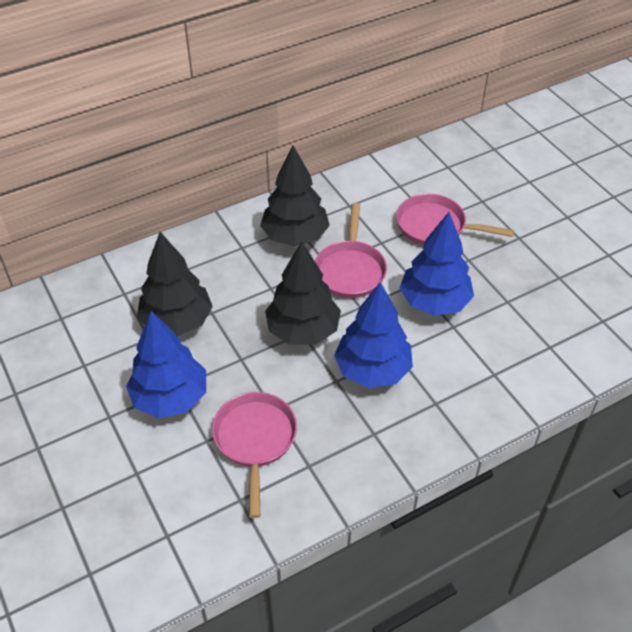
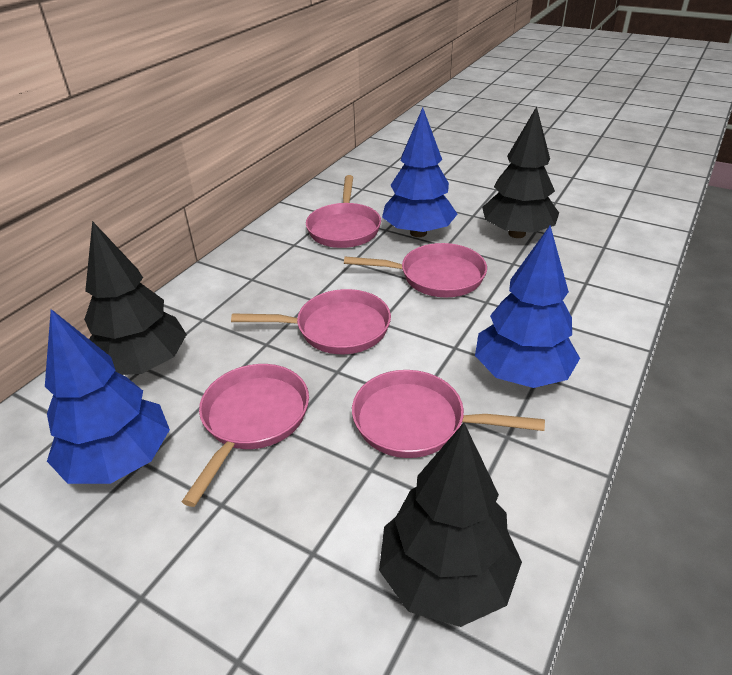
pink pan: [212,392,297,518] [315,203,387,298] [396,194,514,245] = 3 -> [182,364,309,507] [231,289,391,354] [306,175,381,248] [344,243,487,297] [352,370,545,458] = 5

